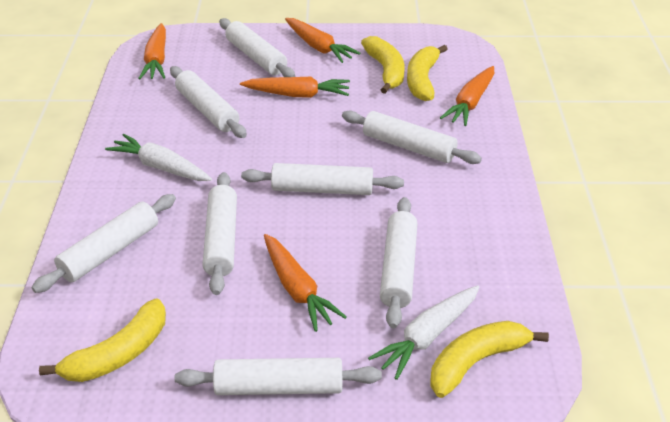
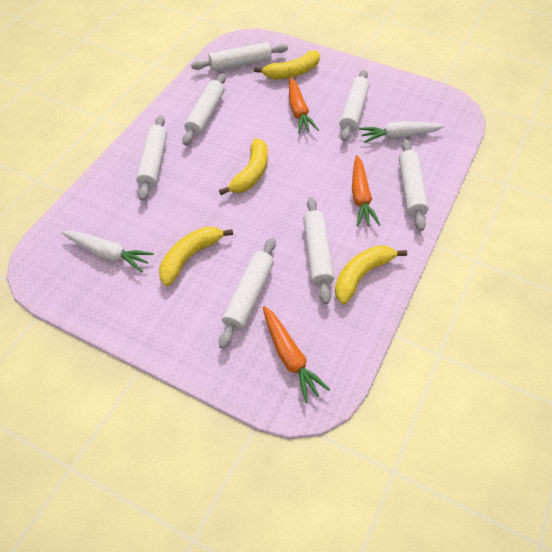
orange carrot: [138,23,166,80] [240,77,350,98] [264,234,347,332] [285,18,360,63] [440,66,494,126] = 5 -> [263,306,330,403] [289,77,319,134] [352,155,380,227] = 3
white rolling pin: [32,194,176,293] [170,66,247,138] [174,358,382,395] [203,172,237,295] [219,18,295,77] [241,163,404,195] [342,111,482,164] [380,197,417,328] = 8 -> [136,115,167,201] [182,73,226,145] [191,42,288,71] [219,237,276,349] [303,197,334,304] [339,70,369,141] [399,139,429,231] = 7

